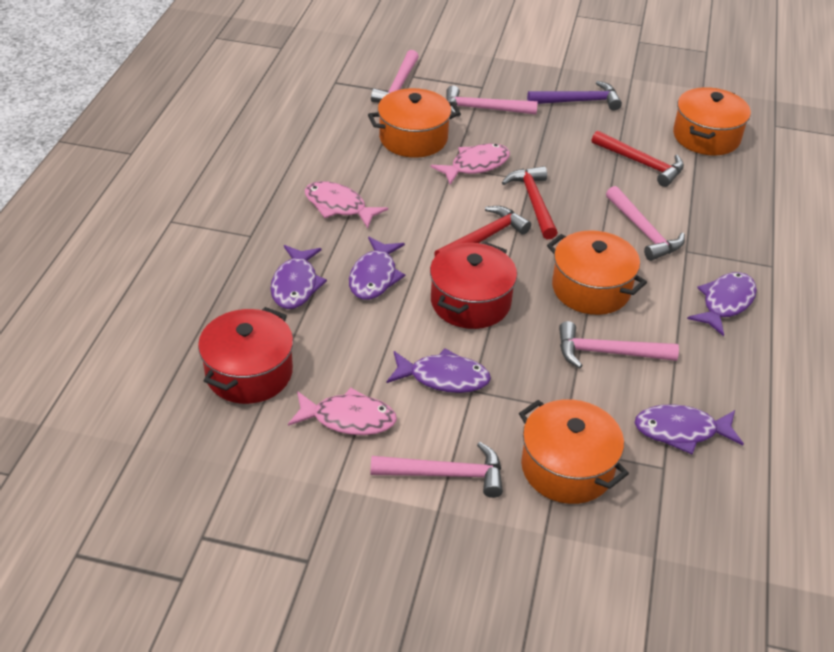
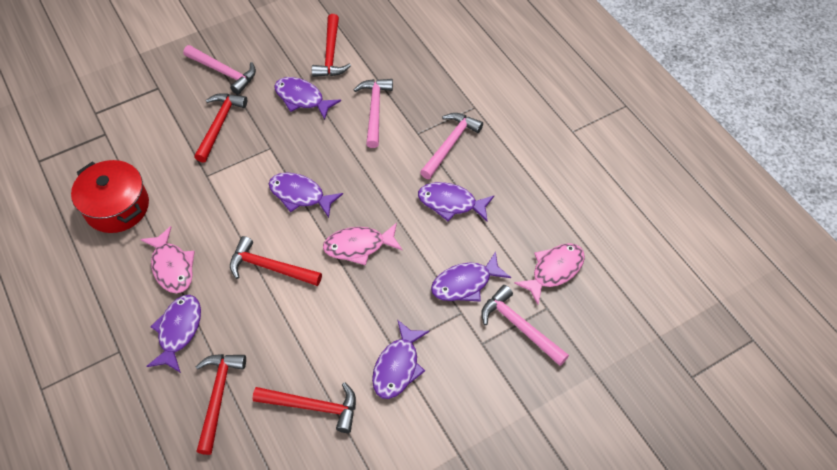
orange pot: [368,88,461,158] [519,399,629,504] [547,230,647,315] [673,87,751,155] = 4 -> none = 0
pink hammer: [371,50,419,103] [371,442,503,498] [447,85,538,117] [559,321,679,368] [606,186,685,261] = 5 -> [183,45,256,95] [354,79,393,148] [420,113,483,179] [481,285,569,366] = 4
purple fish: [271,245,327,309] [349,237,405,300] [387,348,491,393] [635,404,744,454] [687,272,757,336] = 5 -> [146,295,201,373] [269,172,343,218] [274,77,341,120] [372,320,430,399] [418,182,494,222] [431,251,511,302] = 6
purple hammer: [527,81,622,110] = 1 -> none = 0
red hammer: [434,206,531,256] [502,166,558,239] [592,130,684,187] = 3 -> [194,93,247,163] [196,354,246,455] [230,236,322,286] [252,382,356,433] [312,14,351,77] = 5
red pot: [198,307,293,404] [430,242,517,329] = 2 -> [71,160,149,233] = 1

